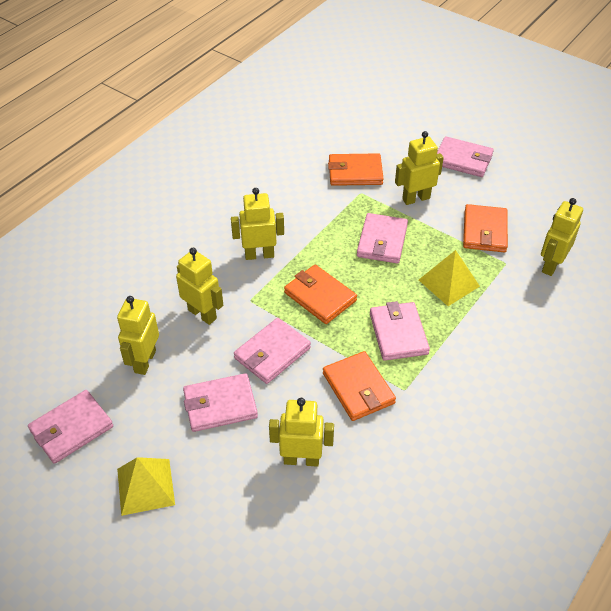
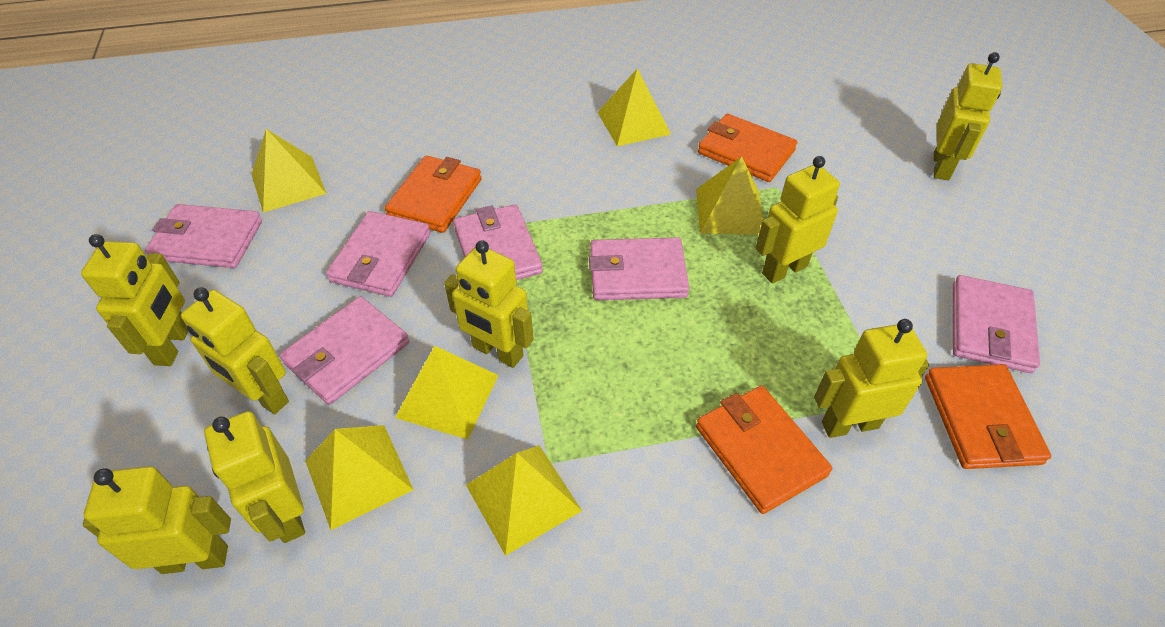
yellow pyramid: [117,457,175,516] [419,250,480,306] = 2 -> [251,129,326,213] [305,425,414,530] [395,346,499,439] [466,445,582,556] [597,68,671,146] [696,156,763,235] = 6
yellow robot: [117,296,159,375] [176,248,223,325] [231,188,284,260] [269,398,334,467] [395,131,444,205] [541,198,583,276] = 6 -> [81,234,189,366] [83,466,231,574] [181,287,289,414] [204,411,305,543] [444,240,534,368] [755,156,840,284] [814,319,929,438] [934,52,1002,180] = 8

